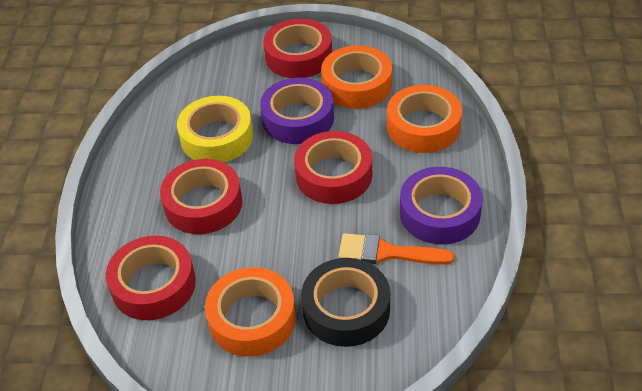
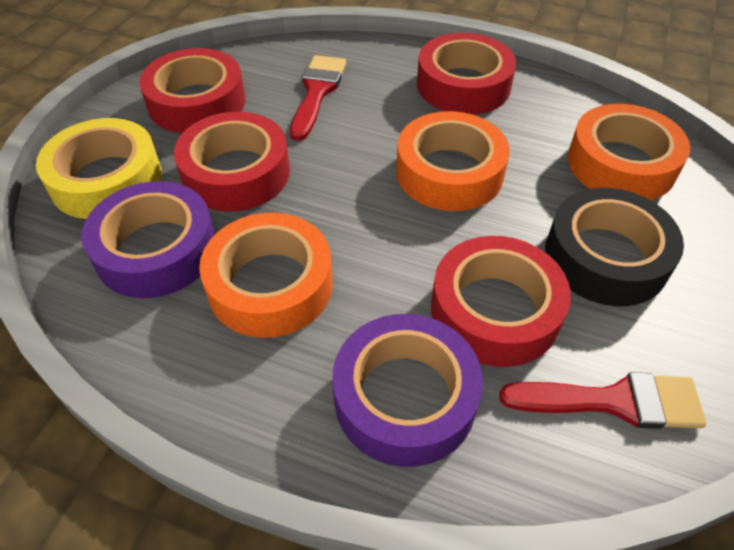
orange brush: [338,233,454,265] = 1 -> none = 0
red brush: none = 0 -> [290,55,346,141] [499,372,707,429] = 2

